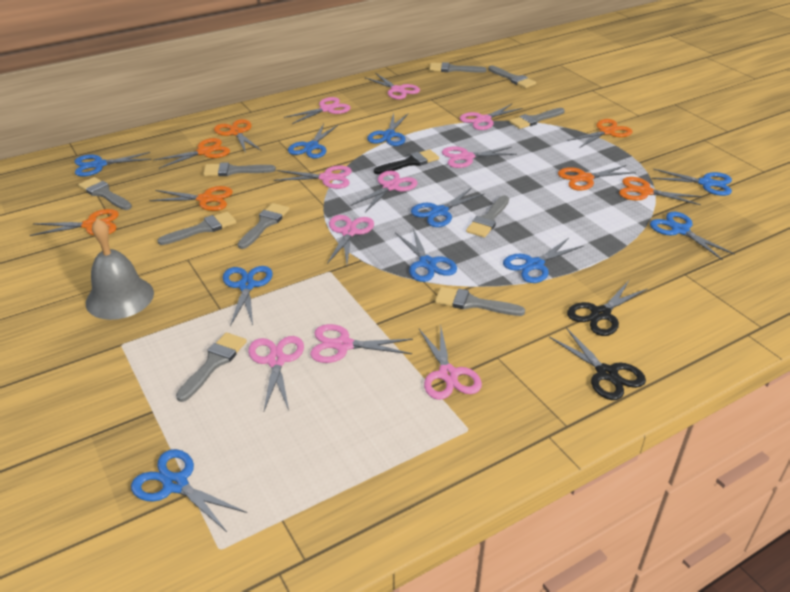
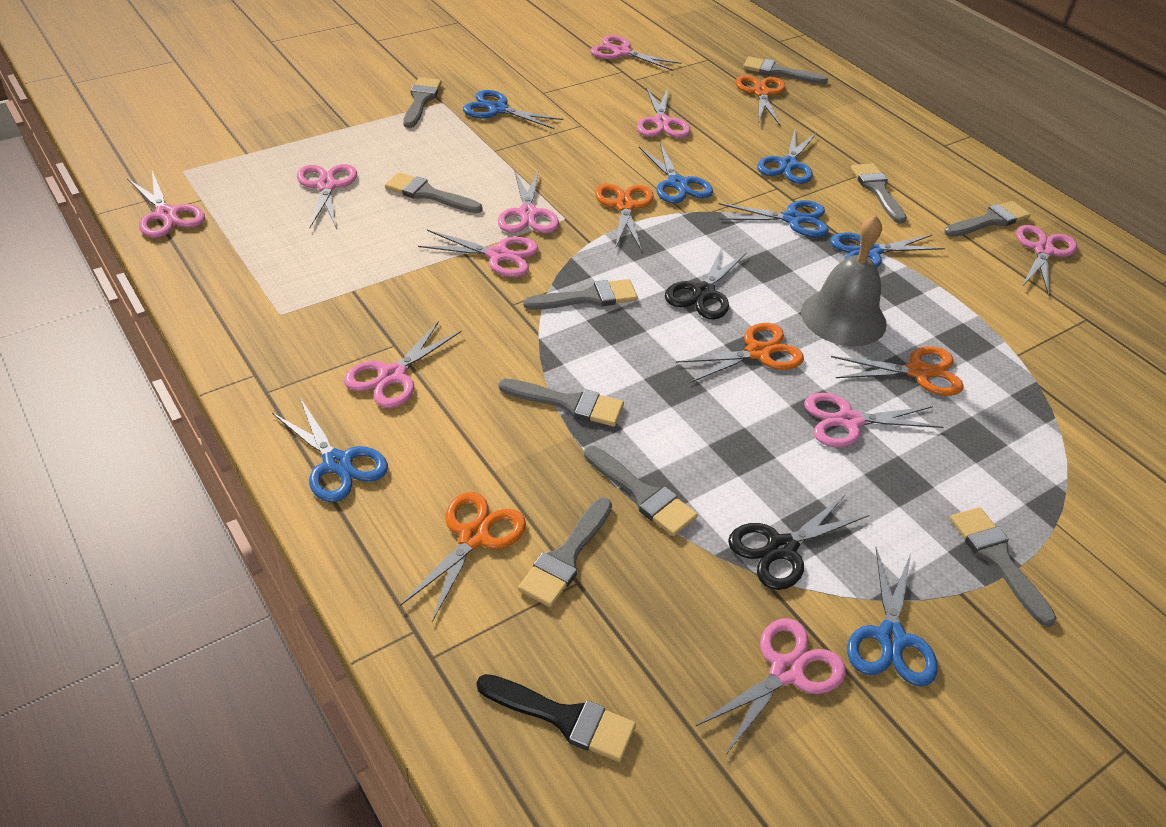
blue scissors: [74,152,152,176] [131,449,247,532] [223,266,273,326] [288,124,338,159] [367,113,408,146] [395,229,457,282] [411,187,484,227] [503,238,583,283] [650,212,735,261] [652,169,732,196] = 10 -> [272,398,388,502] [463,90,564,129] [639,143,713,203] [719,200,829,237] [757,130,817,184] [831,232,945,268] [847,547,938,687] = 7
orange scissors: [30,209,119,236] [149,186,233,211] [153,138,230,169] [214,119,262,153] [558,165,636,190] [568,119,633,148] [619,177,702,205] = 7 -> [400,492,526,622] [595,184,654,251] [676,323,804,383] [736,75,785,125] [831,346,964,396] = 5

